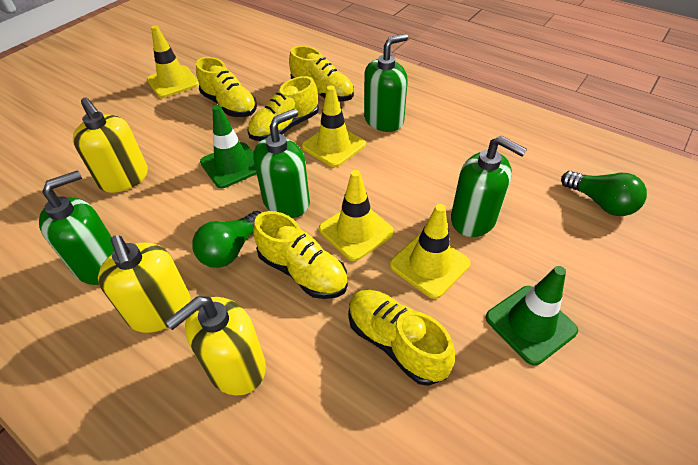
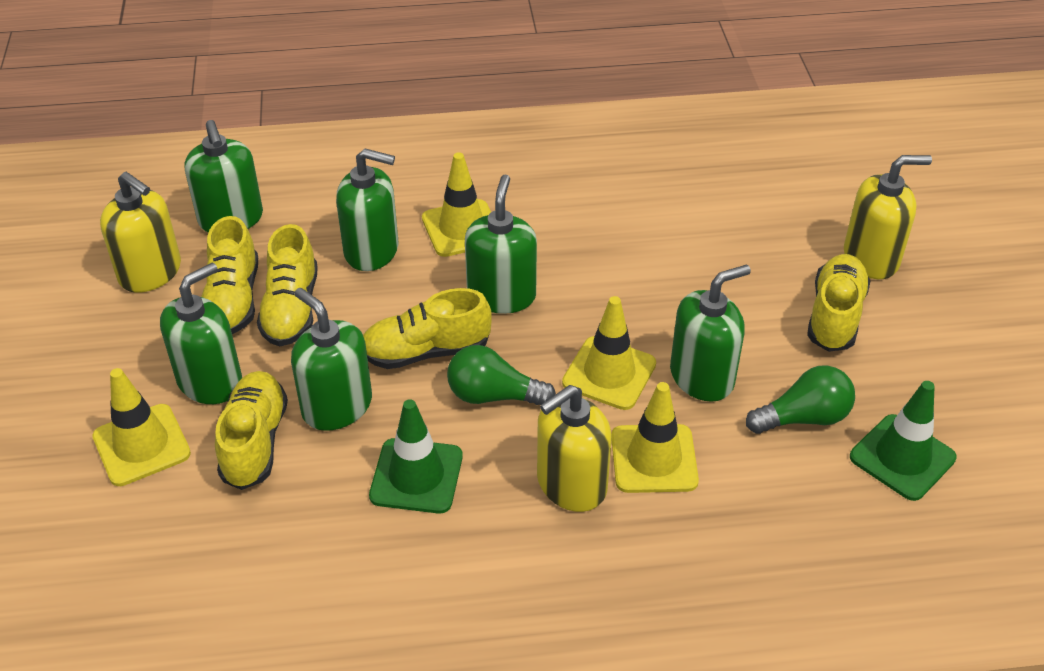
green soap dispenser: [39,170,114,285] [253,109,310,218] [364,34,408,132] [451,136,527,237] = 4 -> [160,263,242,404] [185,120,263,233] [291,288,372,431] [336,148,398,271] [465,174,537,314] [670,264,751,402] = 6

